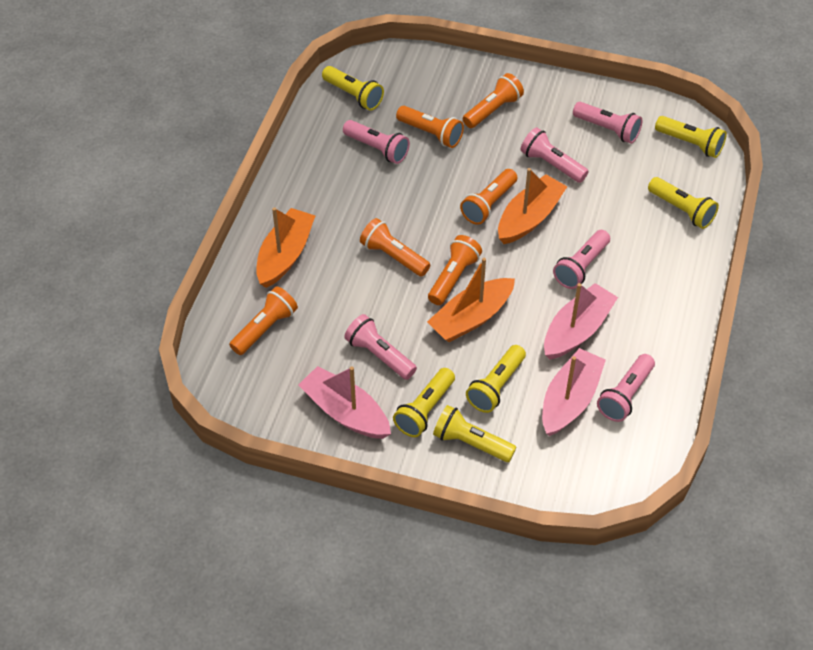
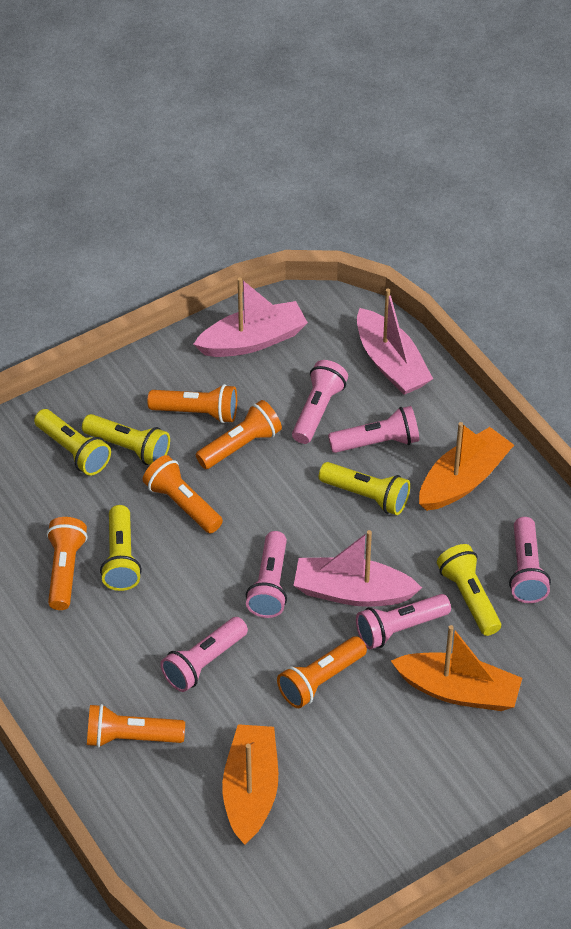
yellow flashlight: [322,66,384,111] [393,368,455,437] [433,405,516,462] [466,345,526,413] [648,177,719,229] [655,116,727,158] = 6 -> [34,409,111,476] [82,414,170,465] [100,505,142,591] [319,462,410,515] [437,544,501,636] = 5

